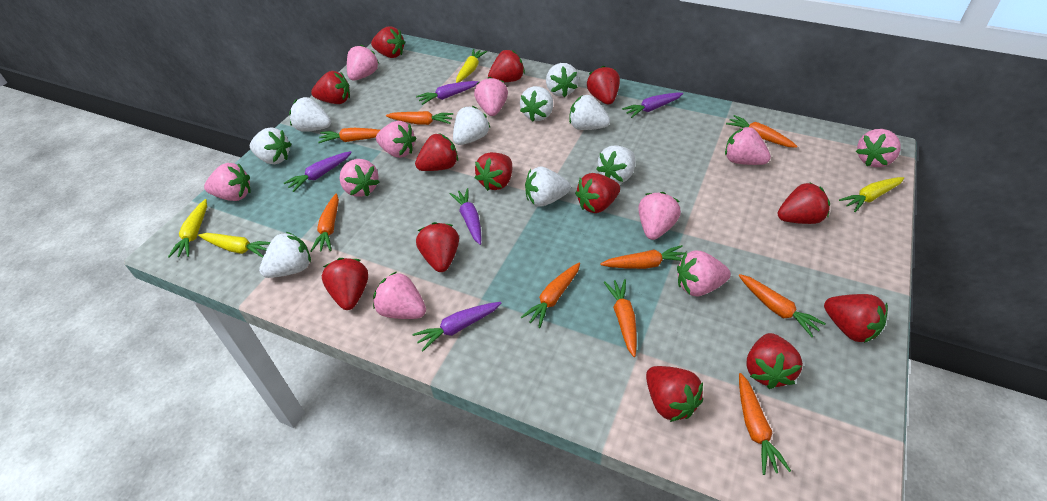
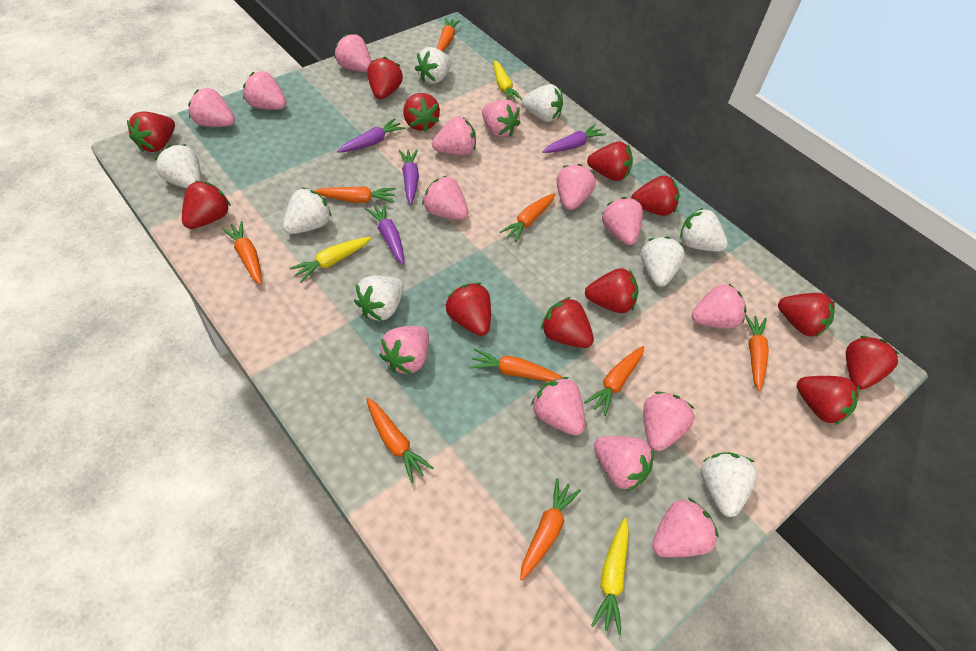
pink strawberry: [204,163,250,201] [339,159,379,197] [347,44,379,81] [373,271,426,319] [376,121,417,158] [474,77,508,116] [638,192,681,240] [677,250,731,296] [725,127,771,165] [856,129,901,167] = 10 -> [188,88,235,127] [243,71,286,110] [334,34,372,72] [379,326,429,374] [422,176,469,220] [432,117,476,156] [482,99,521,137] [531,377,585,435] [556,164,596,210] [594,436,654,492] [601,197,643,245] [643,392,695,451] [652,498,719,557] [691,284,747,329] = 14
purple carrot: [284,151,352,192] [412,302,502,352] [416,81,479,105] [449,188,482,245] [622,92,683,118] = 5 -> [337,118,406,153] [365,203,404,265] [398,149,419,204] [542,124,606,153] = 4
red strawberry: [311,71,350,104] [322,258,368,310] [371,26,405,58] [415,133,458,171] [416,222,459,272] [475,152,512,191] [488,50,525,82] [575,173,620,213] [587,65,620,104] [646,366,703,422] [746,333,803,389] [778,183,830,224] [824,294,888,343] = 13 -> [127,111,175,152] [182,181,231,229] [367,57,403,99] [403,93,440,132] [445,283,491,336] [541,297,594,348] [585,268,639,313] [587,142,633,181] [631,175,679,216] [778,293,835,337] [797,376,859,425] [846,336,899,390] = 12
white strawberry: [250,127,291,164] [259,231,311,278] [289,97,331,132] [453,106,490,145] [520,86,553,122] [525,167,571,207] [546,63,579,97] [569,95,610,130] [596,145,636,183] = 9 -> [155,144,201,188] [283,187,332,234] [354,275,404,321] [415,47,452,84] [522,84,563,122] [641,237,685,287] [680,208,728,252] [701,452,757,517] = 8
yellow carrot: [168,199,207,258] [198,233,271,258] [456,49,487,83] [839,177,904,212] = 4 -> [290,237,371,282] [494,60,522,102] [591,518,629,635] = 3

